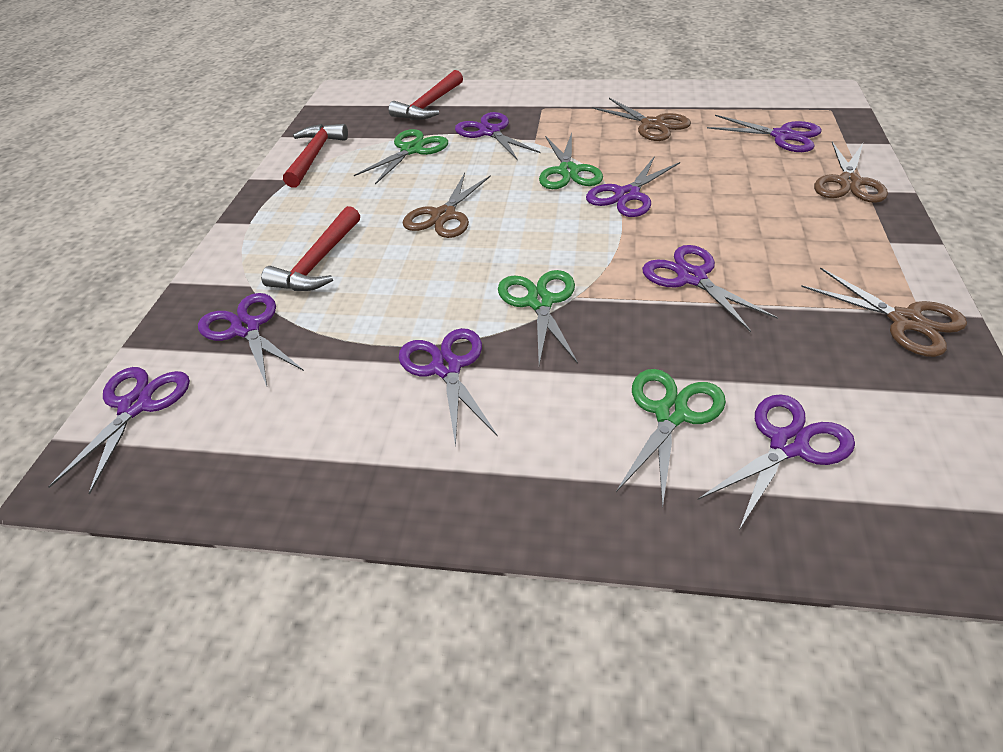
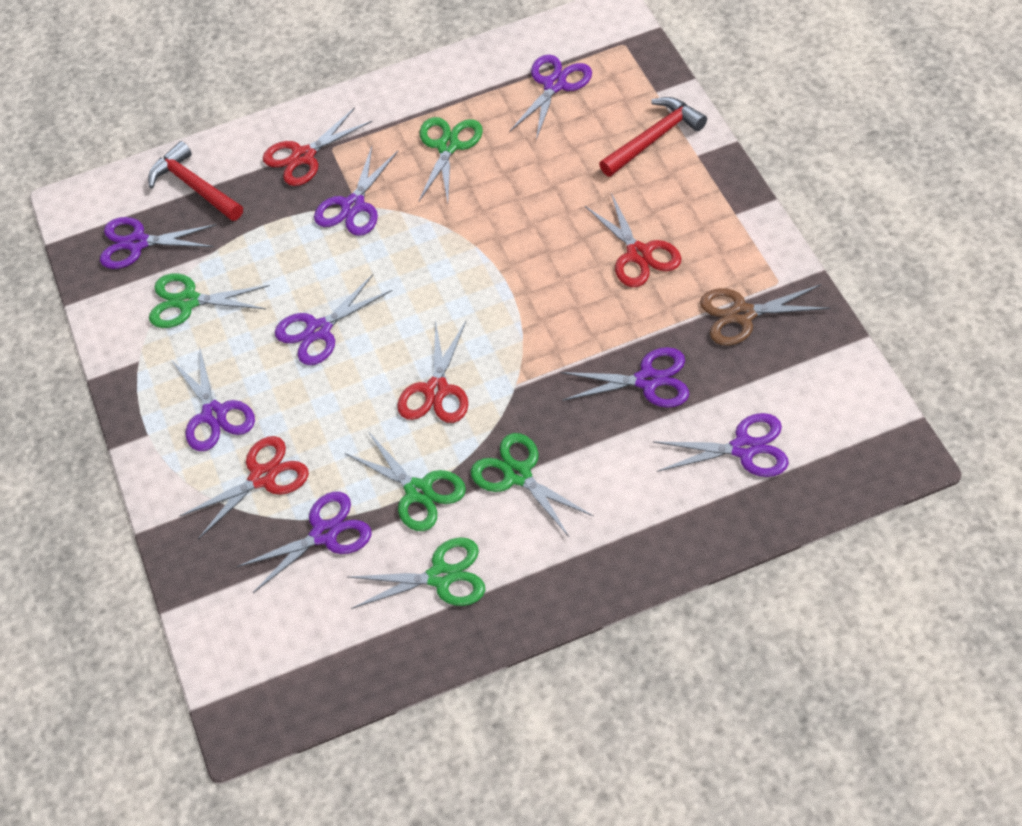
brown scissors: [403,173,491,238] [592,98,691,141] [801,267,967,357] [814,142,888,203] = 4 -> [700,284,831,345] = 1
green scissors: [354,129,448,185] [498,270,578,365] [539,133,603,189] [616,369,726,509] = 4 -> [149,273,270,328] [345,431,466,531] [348,537,485,609] [418,117,483,202] [471,433,594,537] = 5
red hammer: [261,206,360,291] [283,124,348,188] [388,70,463,120] = 3 -> [148,141,243,221] [599,97,707,177] = 2
red scissors: none = 0 -> [180,436,309,539] [263,107,372,186] [397,319,468,423] [585,193,681,287] = 4

